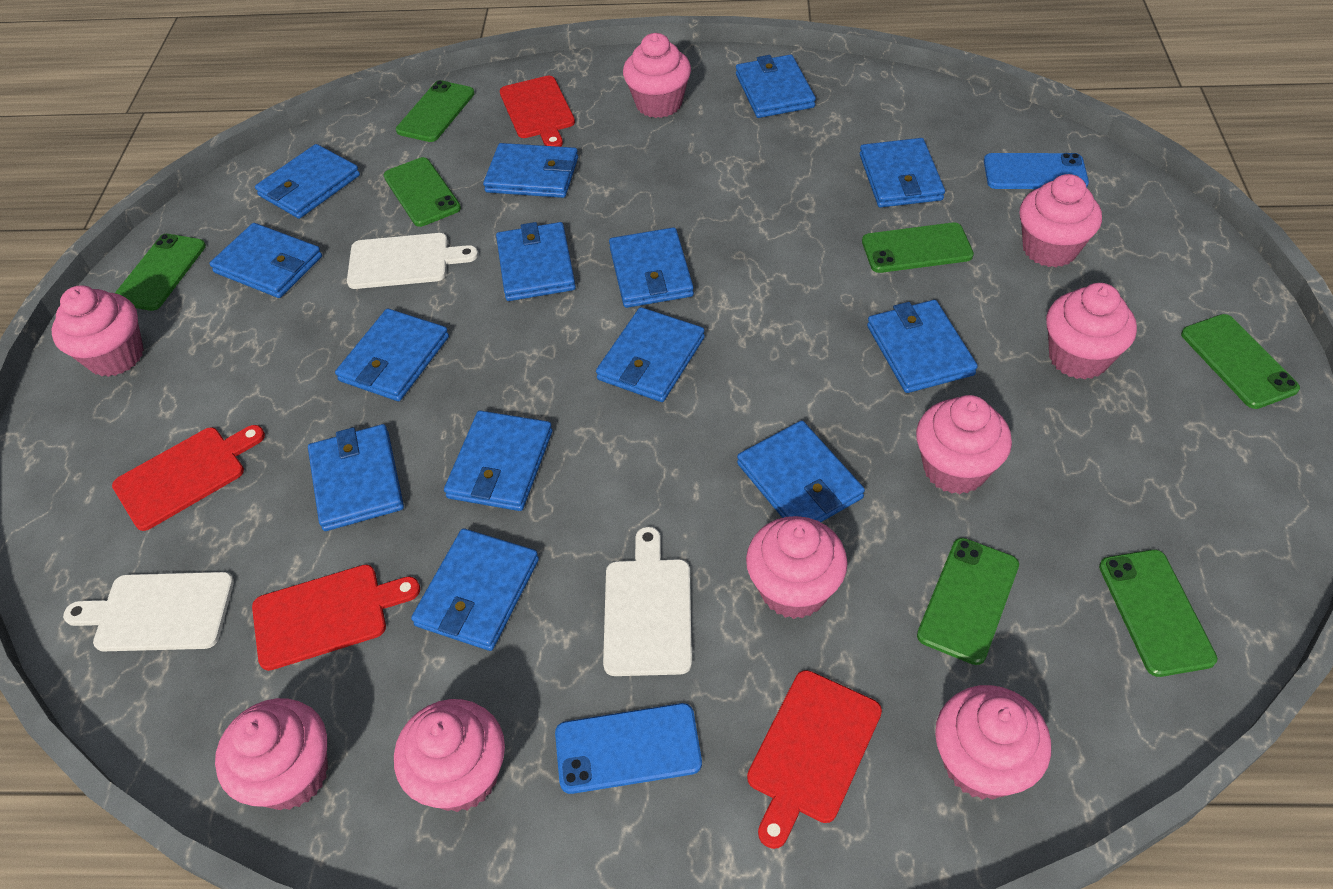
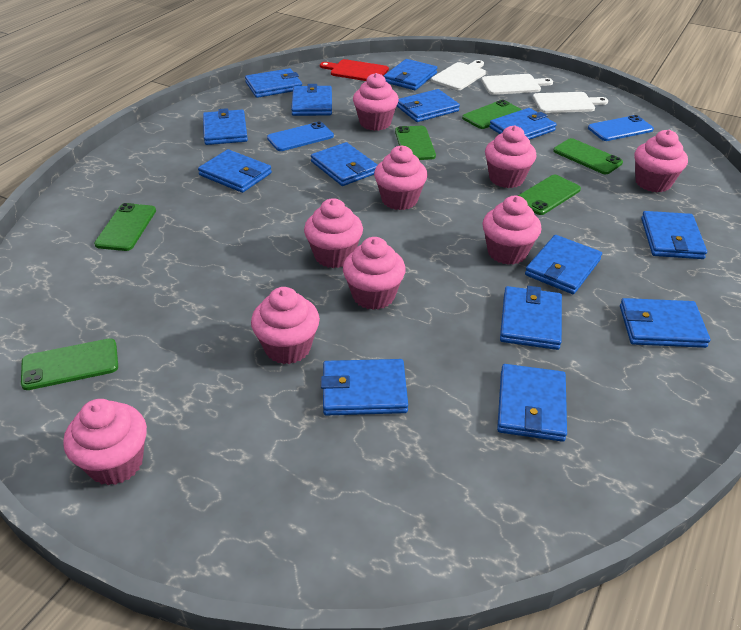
green phone: [115,234,206,311] [384,157,461,227] [396,80,475,142] [862,222,974,273] [917,538,1019,665] [1099,549,1218,677] [1181,314,1300,409] = 7 -> [21,338,118,390] [94,203,156,251] [395,126,436,160] [462,100,522,129] [518,175,581,215] [553,138,623,174] = 6
red cutting board: [112,425,265,531] [252,565,420,671] [500,76,575,147] [747,670,882,849] = 4 -> [320,59,389,81] = 1

